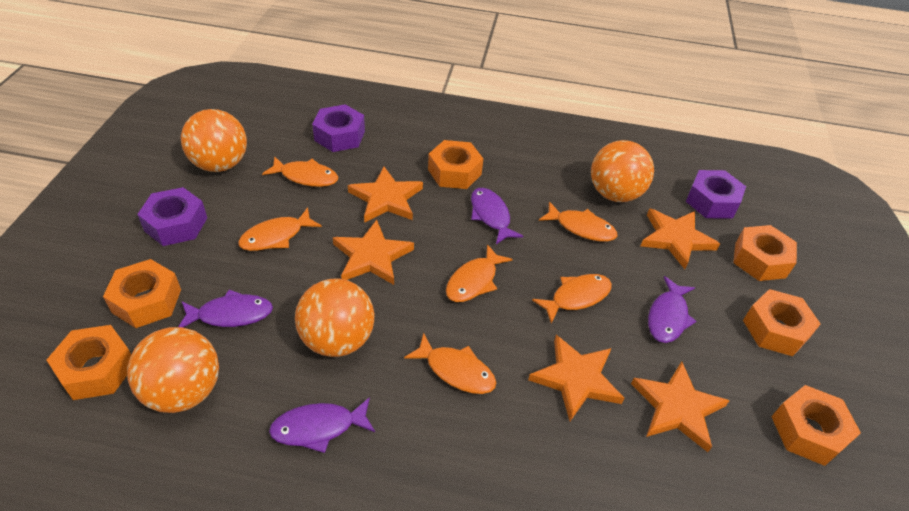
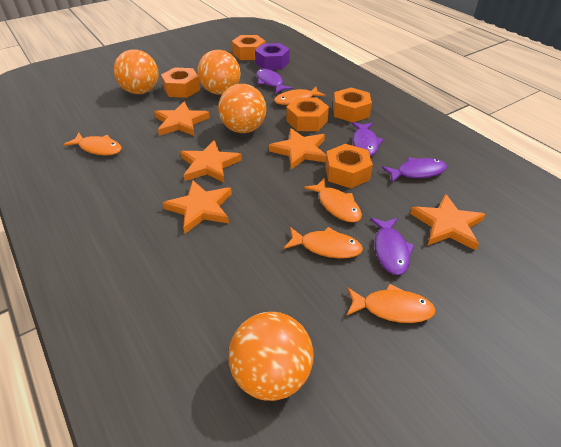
orange fish: [238,207,322,251] [262,156,338,187] [404,333,496,394] [446,244,513,302] [532,274,612,323] [539,202,617,242] = 6 -> [63,133,122,156] [274,87,326,105] [284,227,363,259] [304,178,362,222] [347,284,436,323] = 5
orange nut: [47,325,131,400] [103,259,181,328] [428,140,484,189] [733,225,797,281] [743,289,821,356] [771,385,861,466] = 6 -> [161,67,200,98] [232,35,265,60] [286,97,329,131] [325,144,373,188] [333,88,372,122] = 5
purple nut: [137,187,207,246] [312,104,365,152] [686,170,746,219] = 3 -> [255,43,290,70] = 1

